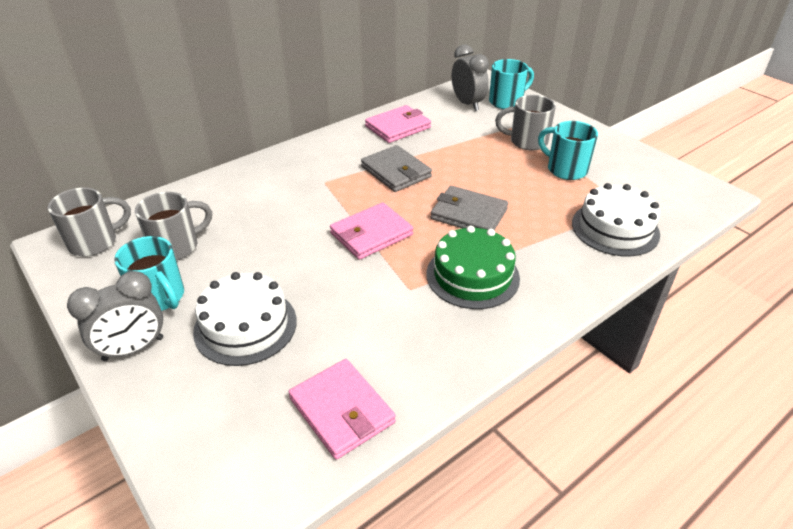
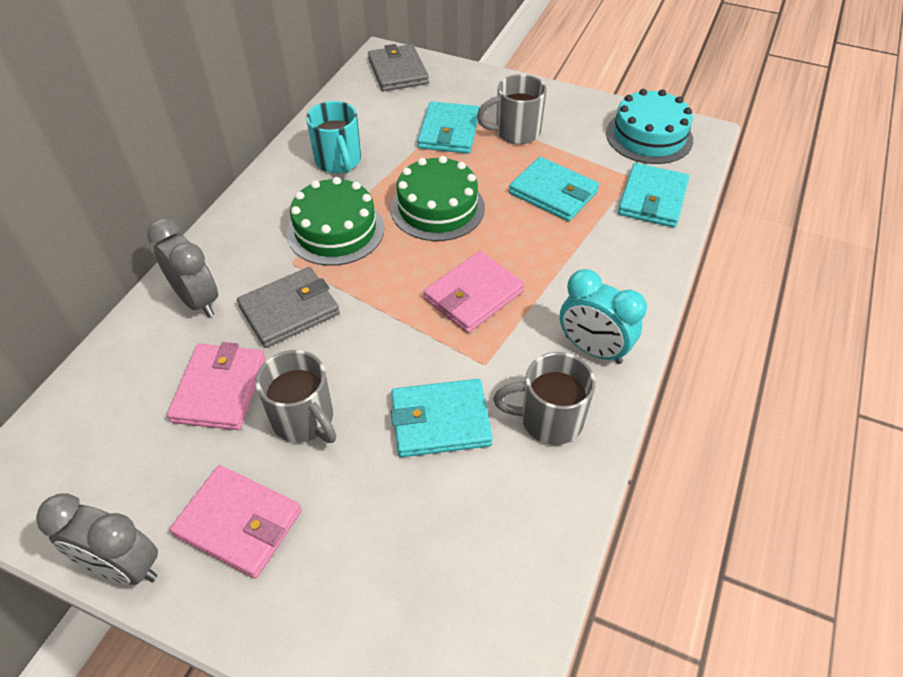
green cake: [426,226,520,309] = 1 -> [287,177,384,266] [391,156,485,241] = 2
turquoise cake: none = 0 -> [606,89,693,164] = 1
turquoise clock: none = 0 -> [560,269,647,364] = 1
turquoise mug: [114,236,184,311] [489,59,534,109] [538,121,598,180] = 3 -> [306,101,361,173] = 1
turquoise wallet: none = 0 -> [391,379,493,457] [417,101,480,154] [509,157,599,221] [618,163,689,228] = 4
white cake: [193,272,297,366] [572,183,660,257] = 2 -> none = 0

